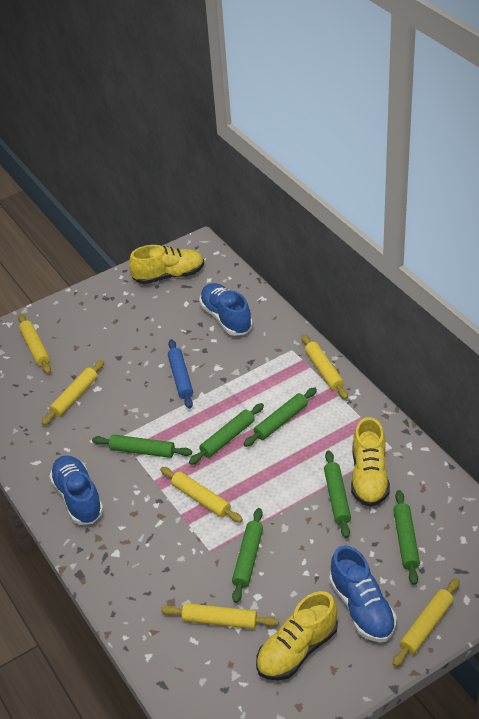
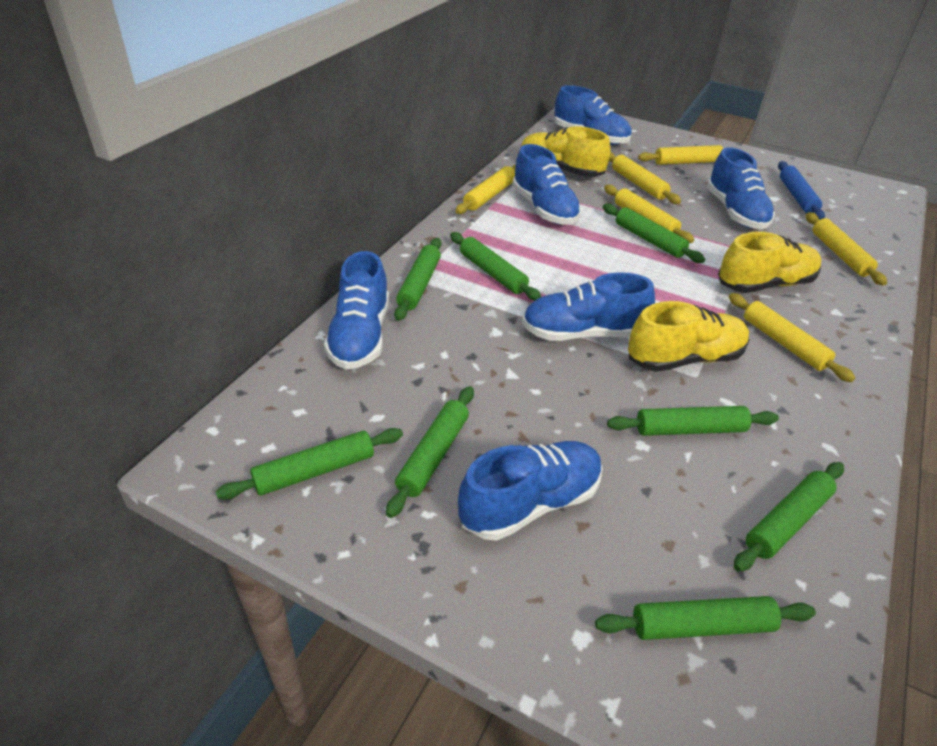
blue shoe: [49,455,104,525] [199,283,253,336] [329,545,397,642] = 3 -> [324,251,389,369] [458,441,603,541] [512,144,581,225] [522,272,655,341] [555,85,632,145] [707,147,775,229] = 6
green rolling pin: [92,434,192,458] [189,403,264,465] [232,508,263,603] [243,387,317,447] [324,450,351,538] [393,490,420,585] = 6 -> [216,428,403,500] [386,386,474,518] [394,238,441,321] [450,232,541,301] [595,596,816,640] [603,204,705,263] [607,406,779,436] [734,462,844,572] = 8

